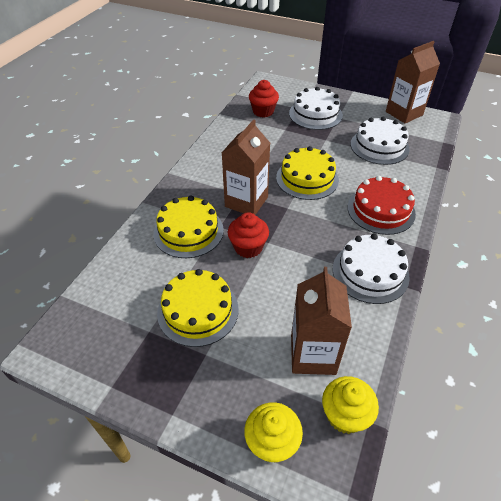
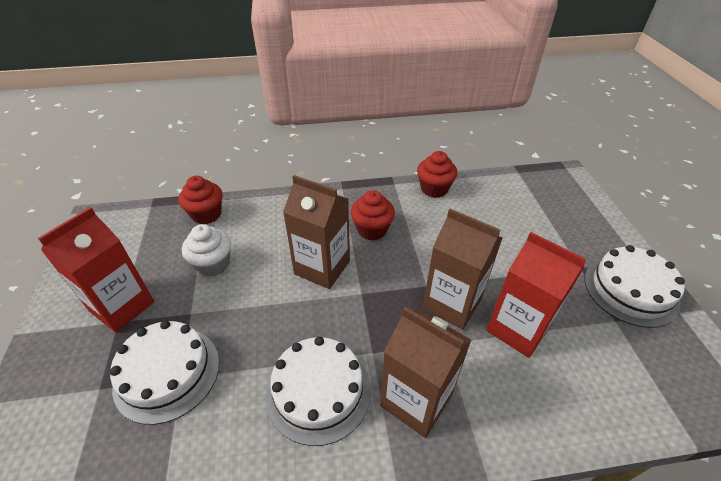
red cake: [347,176,416,235] = 1 -> none = 0
red carton: none = 0 -> [38,207,154,333] [486,232,587,358] = 2
red cupcake: [228,212,269,258] [249,80,279,117] = 2 -> [178,176,222,224] [351,190,395,241] [417,151,457,198] = 3
white cupcake: none = 0 -> [182,224,231,277] = 1
yellow cake: [153,196,224,258] [157,269,239,347] [276,146,339,200] = 3 -> none = 0
yellow cupcake: [244,402,303,463] [322,376,379,434] = 2 -> none = 0

